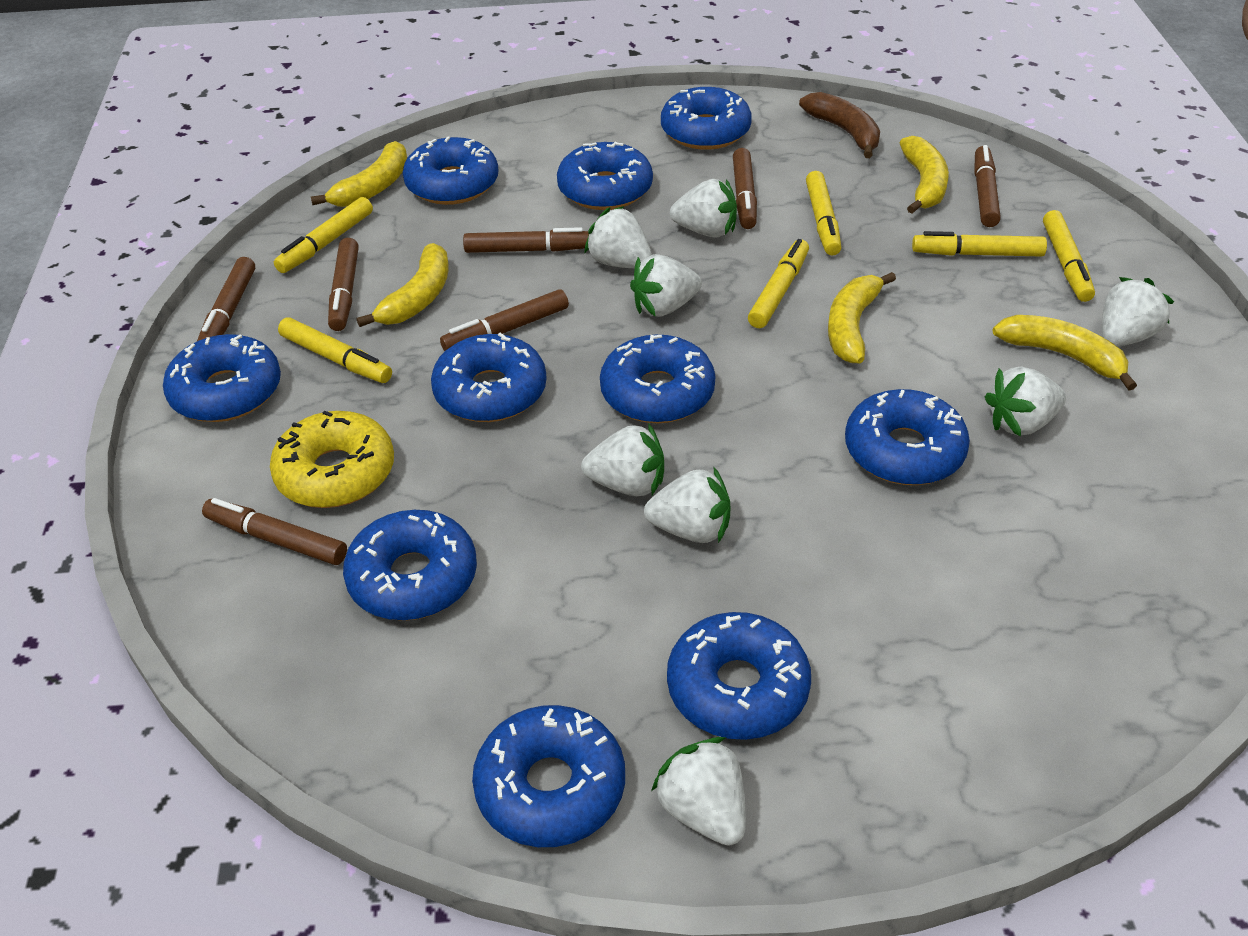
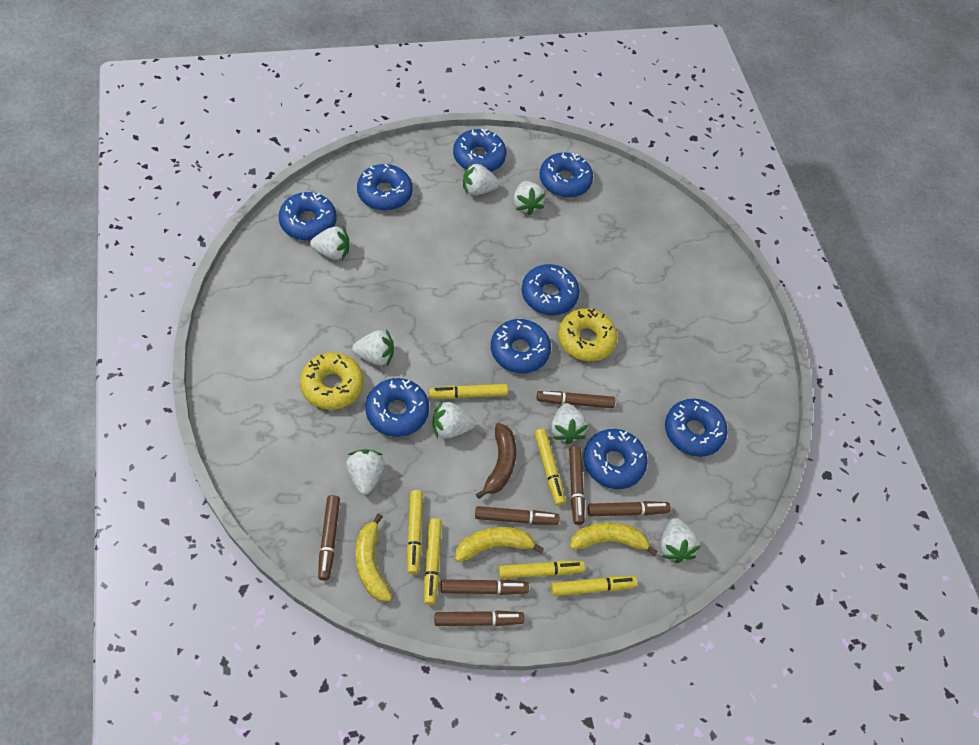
blue donut: [163,334,281,422] [343,510,477,621] [403,137,498,205] [431,333,547,422] [472,705,625,847] [557,142,653,210] [600,334,715,423] [661,87,752,150] [667,612,811,740] [845,389,970,485] = 10 -> [279,192,336,241] [357,164,413,211] [365,378,429,437] [453,129,506,172] [491,319,551,373] [522,264,580,315] [540,152,593,198] [583,429,648,489] [665,399,728,457] = 9
yellow banana: [311,141,407,207] [357,243,449,327] [828,272,896,364] [900,136,949,214] [993,315,1137,391] = 5 -> [356,513,392,601] [455,527,544,562] [570,522,658,556] = 3
yellow donut: [270,411,394,508] = 1 -> [300,352,364,410] [558,308,618,362] = 2

